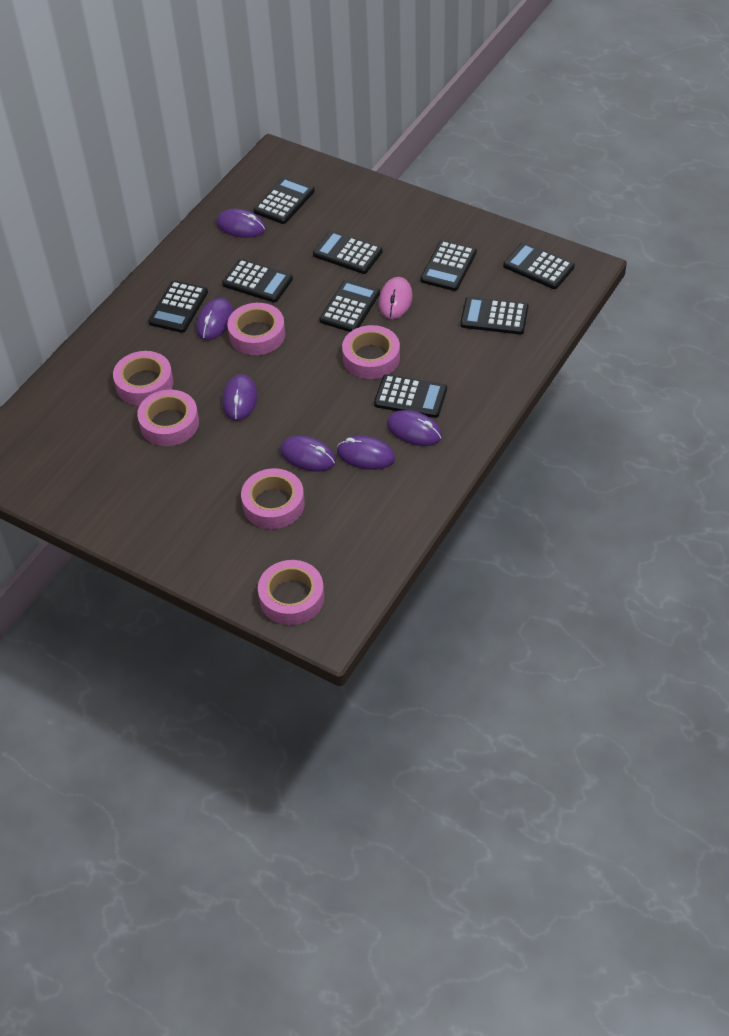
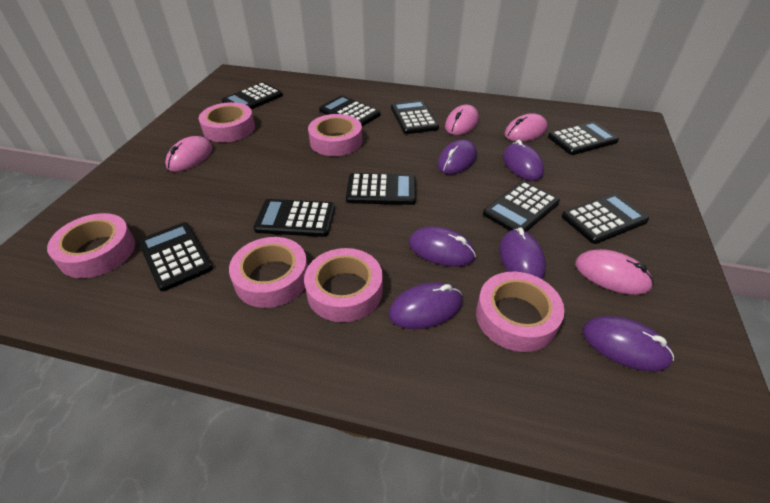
pink mouse: [379,277,413,319] = 1 -> [165,136,213,172] [445,105,479,135] [504,113,547,142] [575,249,654,295] = 4

